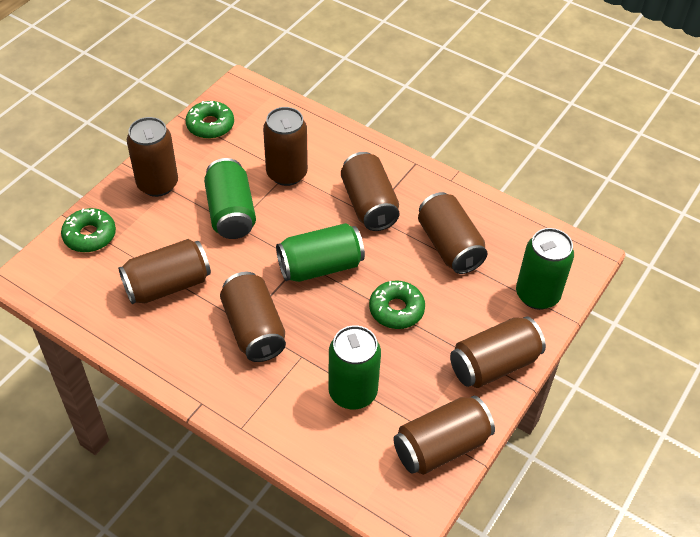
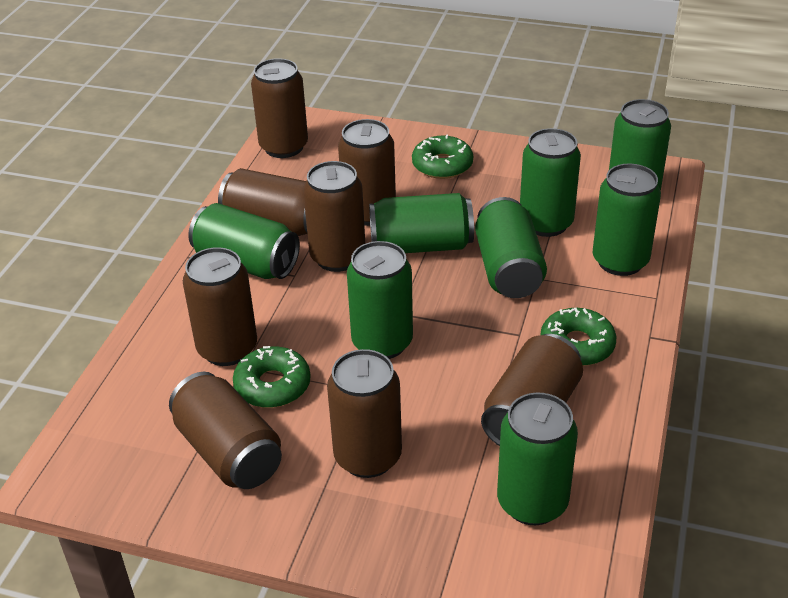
green can: [204,158,256,239] [276,223,365,282] [328,325,381,410] [516,228,574,310] = 4 -> [188,203,300,279] [347,241,413,359] [369,193,474,253] [475,197,547,298] [497,392,578,525] [520,128,581,237] [593,164,661,276] [609,99,671,190] = 8

